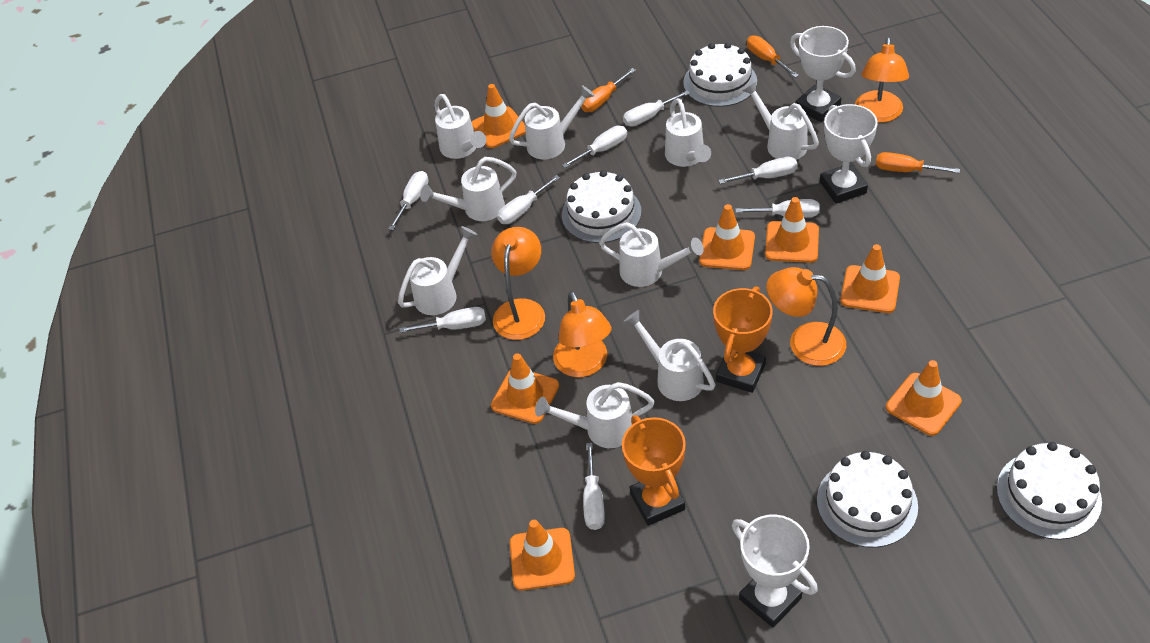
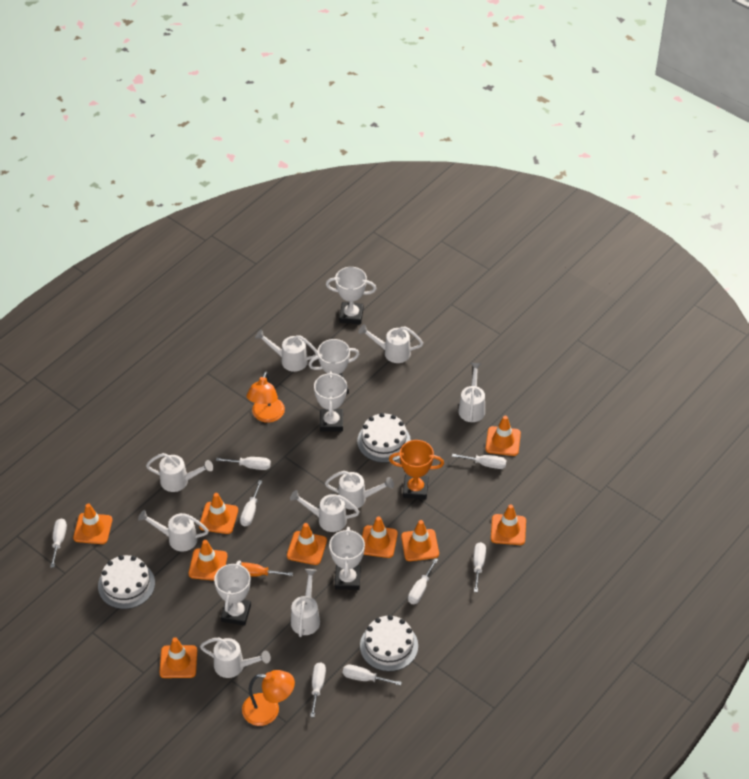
orange lamp: [491,227,545,340] [553,291,611,377] [766,267,846,366] [855,37,909,123] = 4 -> [242,670,295,726] [247,372,285,423] = 2
orange screwdriver: [581,68,636,112] [747,35,799,78] [876,152,960,173] = 3 -> [241,562,293,576] = 1
orange traffic cone: [472,84,526,148] [491,353,559,424] [510,520,575,590] [699,204,755,270] [765,197,819,263] [840,244,900,313] [886,360,962,436] = 7 -> [73,503,112,544] [159,637,197,678] [189,540,228,581] [199,493,238,534] [287,523,327,565] [362,517,398,558] [401,520,439,561] [486,416,521,456] [491,504,526,545] = 9
orange trophy: [622,415,686,526] [713,286,773,393] = 2 -> [389,440,444,500] = 1
white cake: [562,170,641,243] [683,42,757,107] [817,451,918,548] [997,442,1102,540] = 4 -> [98,555,155,609] [357,413,411,463] [360,615,418,672] = 3
white trophy: [732,514,818,628] [790,26,856,122] [820,104,878,204] = 3 -> [214,560,251,626] [309,339,359,394] [314,371,347,431] [326,267,377,324] [329,527,365,590] = 5

